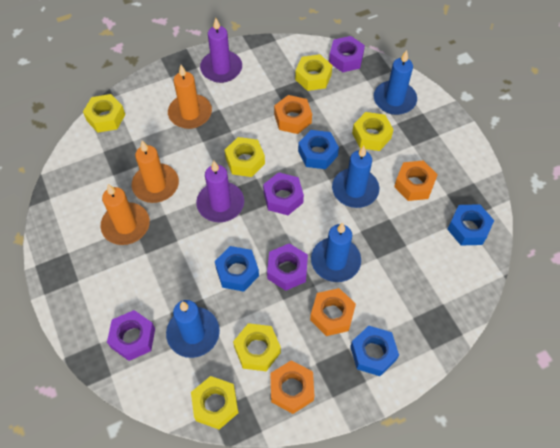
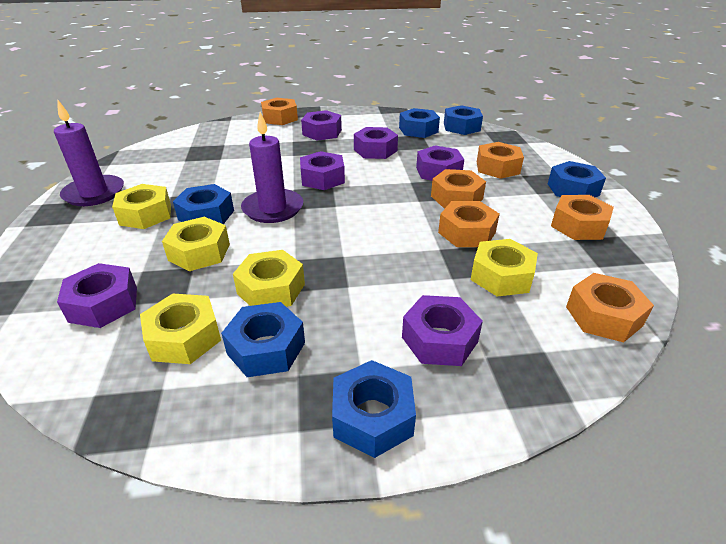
blue candle: [166,300,220,358] [311,222,361,282] [332,146,379,208] [374,50,417,115] = 4 -> none = 0
blue nut: [215,246,259,292] [298,130,339,169] [350,326,399,376] [447,204,494,245] = 4 -> [173,184,234,224] [221,302,305,377] [332,360,416,458] [399,108,440,138] [444,105,483,135] [548,161,606,197] = 6
orange candle: [101,184,150,245] [132,141,179,203] [168,65,212,129] = 3 -> none = 0
orange nut: [270,360,314,414] [274,95,312,134] [310,288,356,336] [394,160,438,201] = 4 -> [261,98,298,125] [431,169,486,209] [438,201,500,247] [477,142,524,179] [551,195,614,240] [566,273,654,342] = 6
purple nut: [107,310,155,361] [263,172,304,215] [267,243,308,291] [329,36,365,72] = 4 -> [57,263,137,328] [300,151,345,190] [301,110,342,141] [354,127,398,159] [402,295,483,366] [416,145,464,181] = 6
yellow nut: [83,94,125,133] [191,376,239,429] [225,137,265,177] [233,323,281,371] [295,54,332,91] [352,112,394,151] = 6 -> [112,184,171,229] [140,293,221,364] [162,217,230,271] [233,250,305,307] [471,239,538,297] = 5

